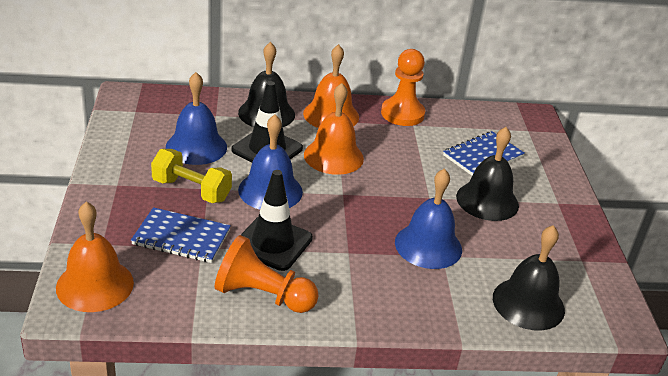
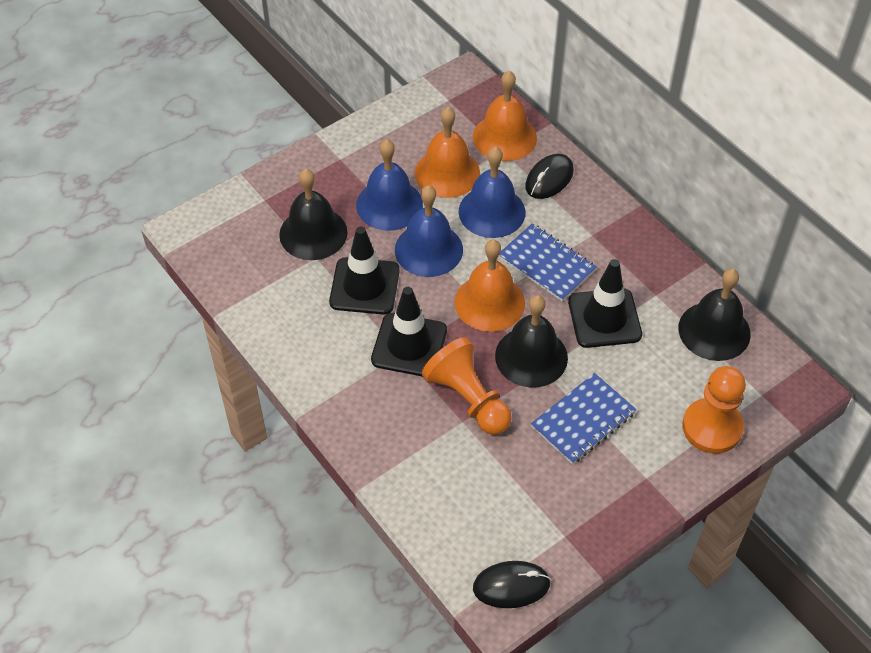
black mouse: none = 0 -> [473,561,551,608] [525,154,574,199] = 2
black traffic cone: [231,81,303,162] [241,170,313,271] = 2 -> [329,226,400,314] [371,287,447,377] [568,259,642,348] = 3
yellow dumbbell: [151,149,232,203] = 1 -> none = 0

